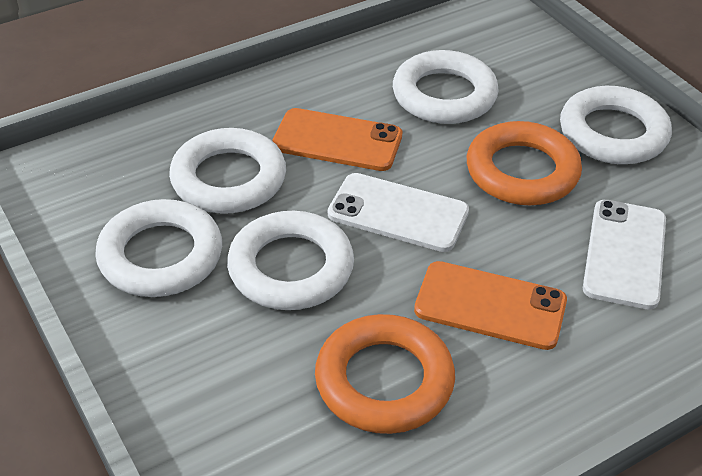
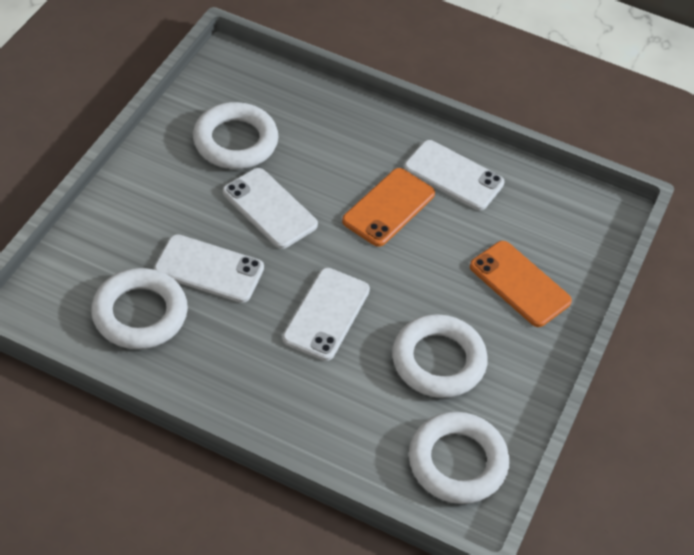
orange ring: [315,314,455,434] [467,121,582,205] = 2 -> none = 0
white phone: [328,173,469,252] [583,200,666,310] = 2 -> [154,234,264,303] [223,168,318,249] [282,268,370,361] [404,140,504,210] = 4
white ring: [95,199,222,297] [169,128,286,214] [227,211,354,310] [393,50,499,124] [560,86,672,164] = 5 -> [91,268,188,349] [193,102,278,169] [392,314,488,398] [409,412,509,504] = 4

